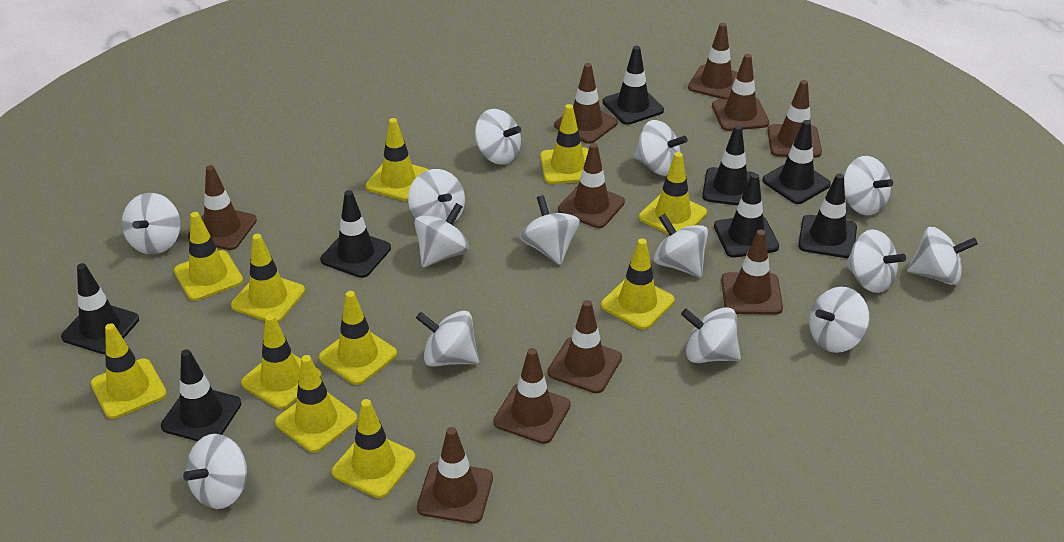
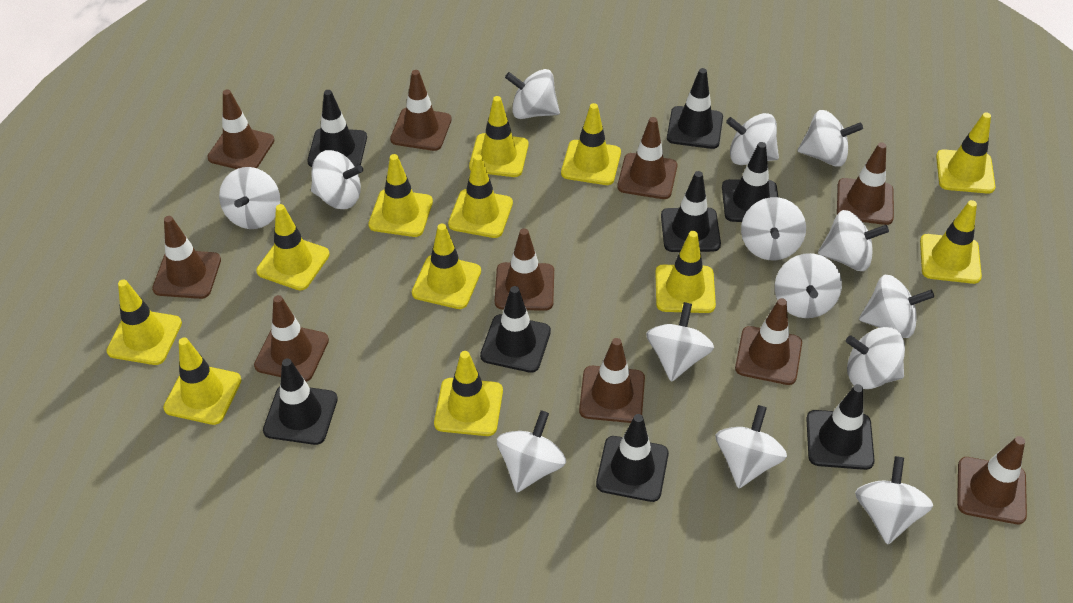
yellow traffic cone: [91,323,167,419] [174,212,243,301] [231,234,305,322] [241,314,321,409] [275,355,358,453] [319,291,397,385] [332,399,415,498] [365,118,429,201] [540,104,589,184] [601,238,675,330] [639,152,707,234] = 11 -> [106,279,182,365] [163,338,242,425] [256,204,330,290] [368,154,433,237] [412,224,481,309] [434,351,503,436] [448,155,513,238] [469,96,528,177] [561,103,621,185] [655,231,716,313] [920,200,982,284] [936,112,995,194] = 12

